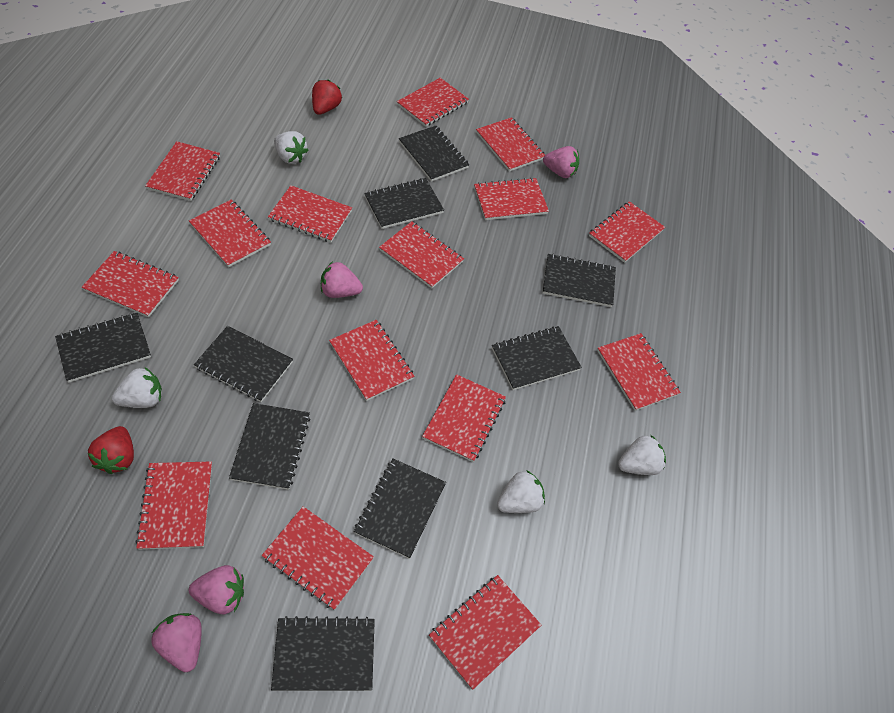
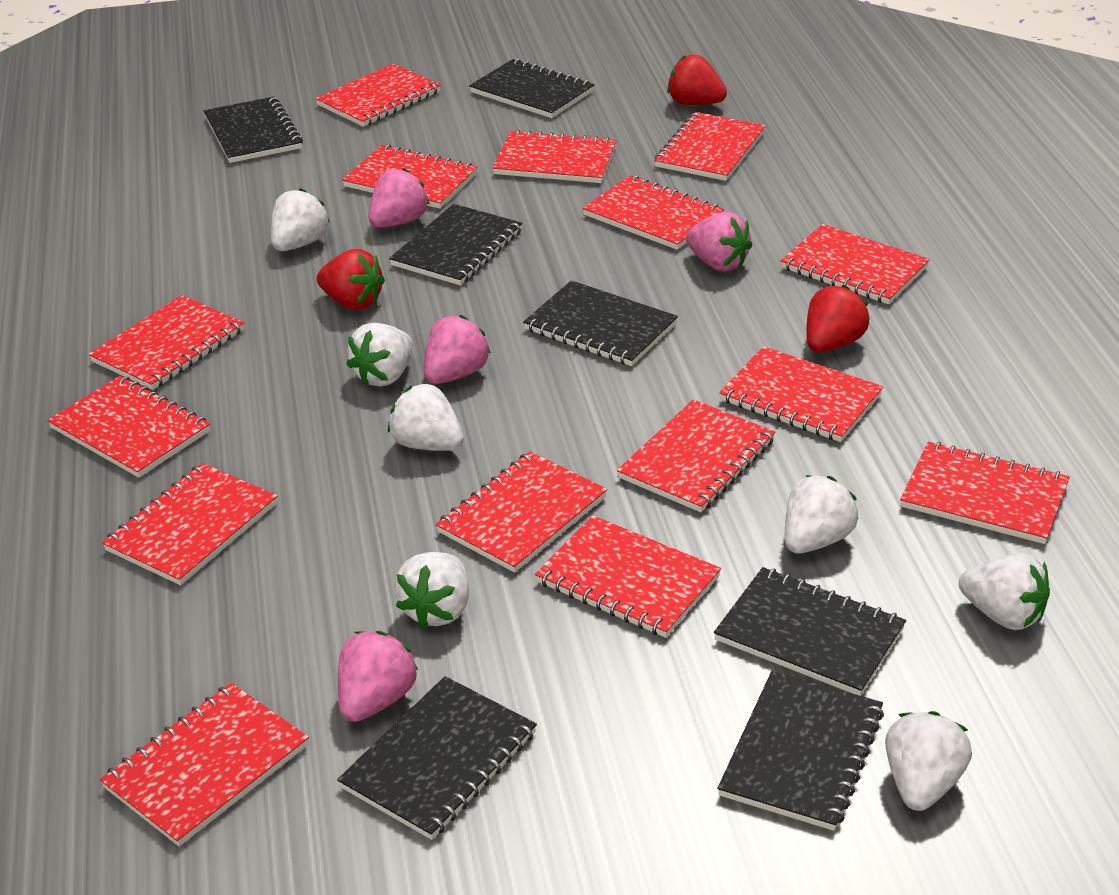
black notebook: [55,313,151,383] [194,326,293,402] [229,403,310,490] [271,616,375,691] [354,459,446,559] [364,178,444,229] [399,126,469,182] [492,326,582,390] [543,254,616,307] = 9 -> [204,96,303,163] [337,676,537,840] [389,204,523,285] [469,59,594,118] [523,280,678,366] [714,567,906,696] [718,671,884,831] = 7
red strawberry: [88,426,134,474] [312,80,342,115] = 2 -> [317,249,385,310] [667,55,727,105] [806,285,869,352] = 3
white strawberry: [112,367,162,408] [274,131,308,164] [497,471,545,513] [618,435,666,475] = 4 -> [271,188,330,251] [346,323,413,387] [388,383,464,451] [395,552,469,628] [785,475,859,554] [885,711,972,811] [959,553,1050,630] = 7

